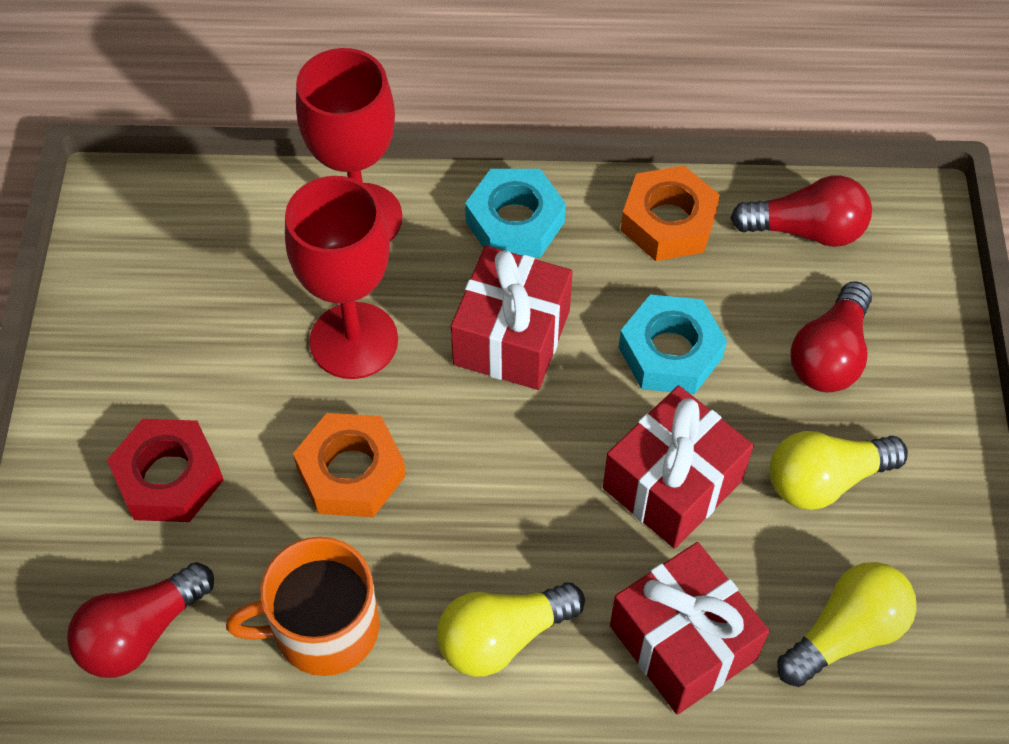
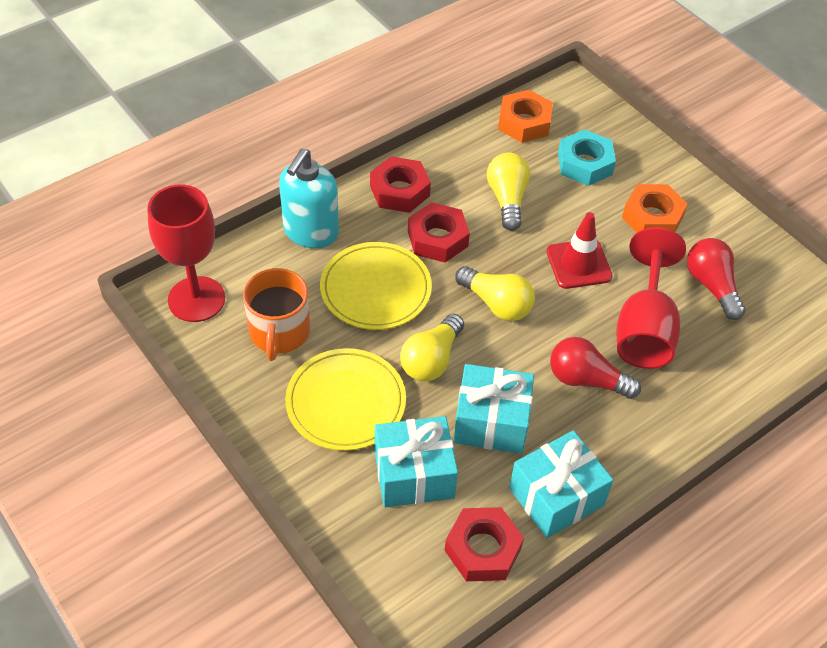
red gift: [451,246,573,390] [603,385,754,549] [610,542,769,715] = 3 -> none = 0
red light bulb: [67,562,214,678] [731,175,872,247] [791,281,872,392] = 3 -> [550,337,641,399] [687,238,746,320] = 2
red nut: [107,419,224,522] = 1 -> [370,156,431,213] [408,202,470,263] [445,507,524,581] = 3
red traffic cone: none = 0 -> [546,212,613,289] = 1
turquoise gift: none = 0 -> [375,416,458,508] [453,364,534,454] [509,430,613,538] = 3
turquoise nut: [465,169,566,258] [619,295,727,394] = 2 -> [558,129,616,186] = 1
turquoise soap dispenser: none = 0 -> [279,149,339,248] = 1
yellow plate: none = 0 -> [285,348,406,451] [320,242,432,330] = 2

